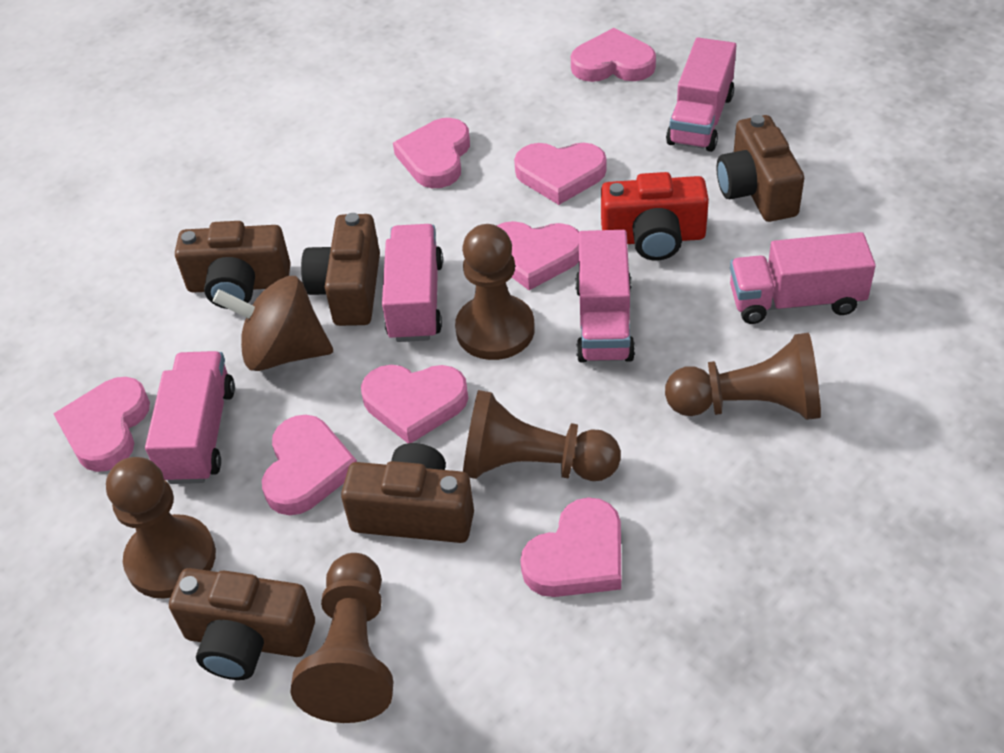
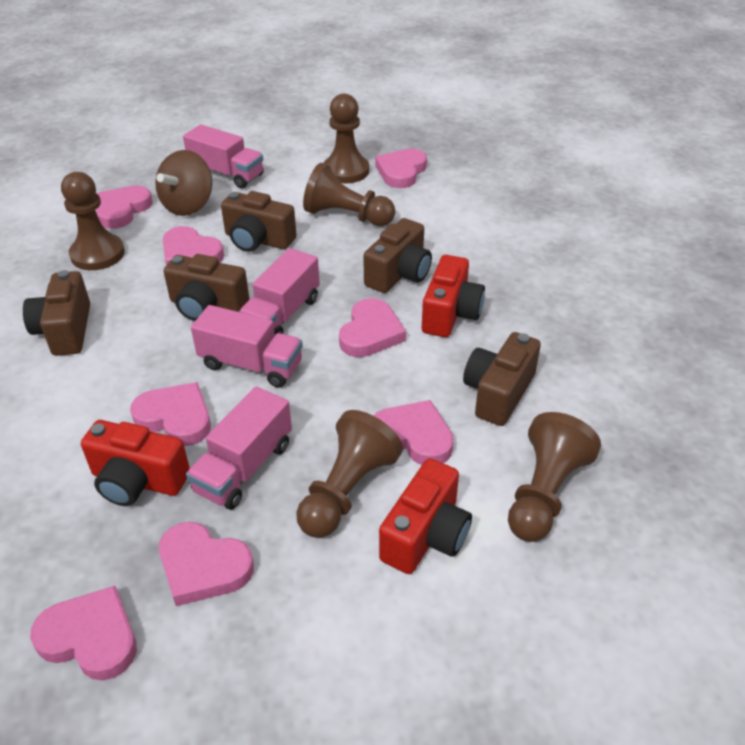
pink truck: [145,351,235,484] [382,224,443,342] [575,230,635,363] [666,38,736,152] [730,232,876,324] = 5 -> [183,124,264,188] [186,387,292,510] [191,305,303,388] [239,248,320,335] = 4
red camera: [601,172,709,261] = 1 -> [81,420,190,506] [379,458,472,574] [422,255,485,337] = 3

